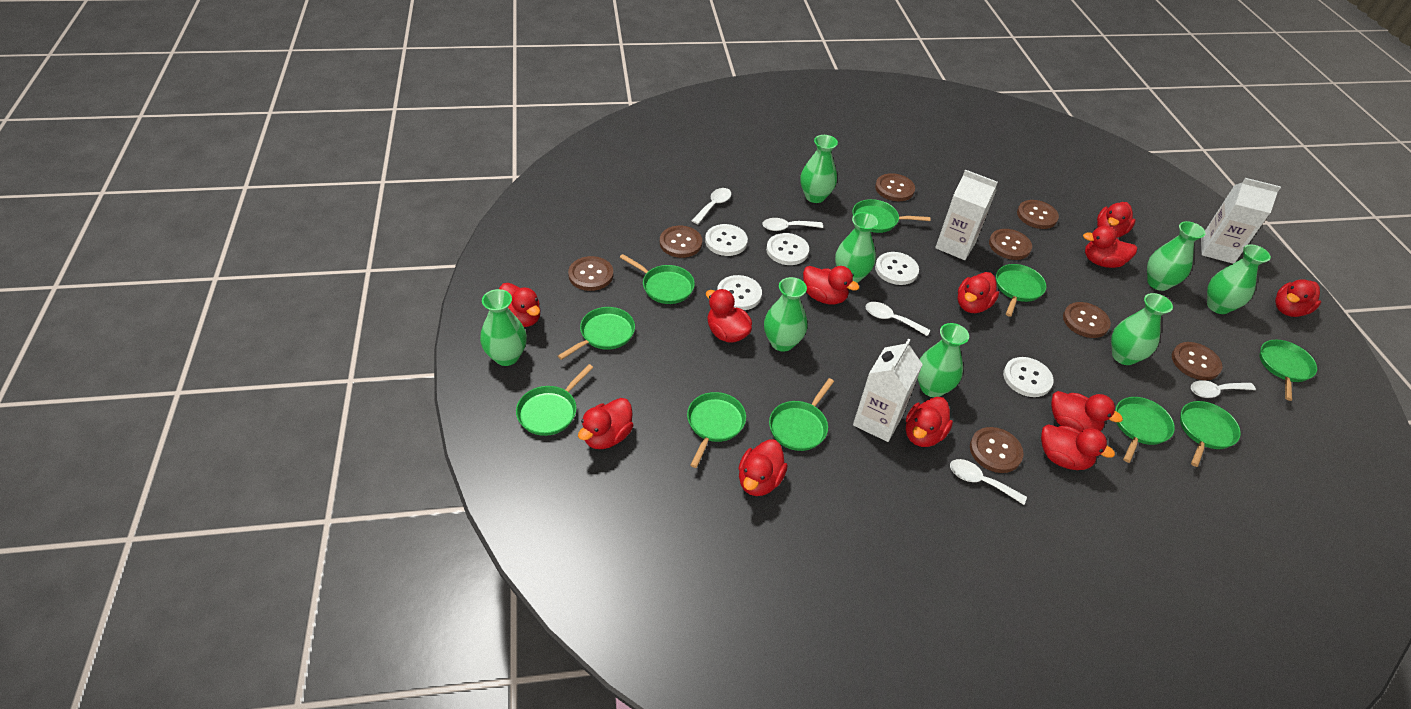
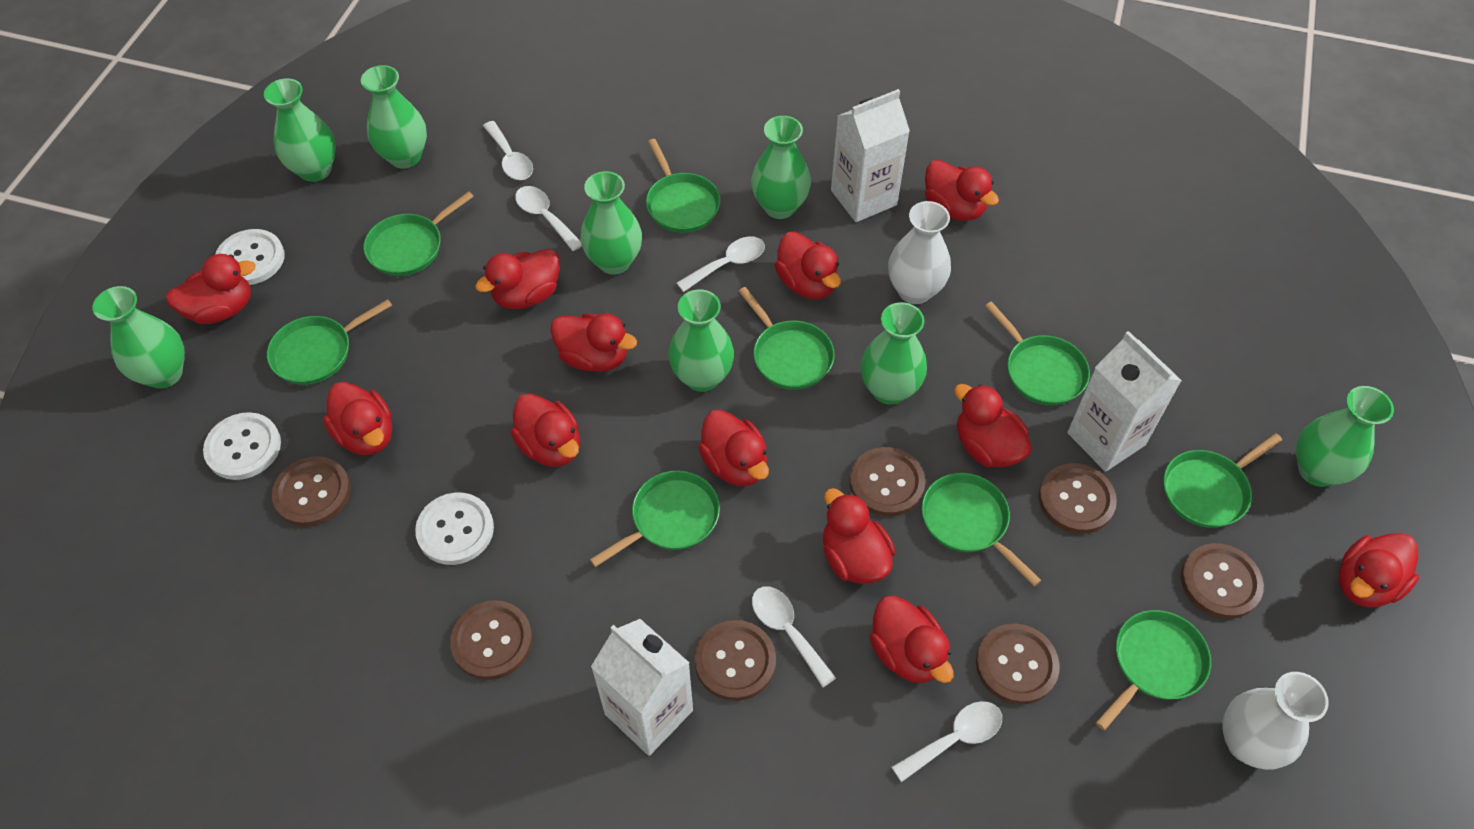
brown button: [568,256,613,291] [660,226,702,258] [875,173,915,201] [970,427,1024,473] [989,229,1032,260] [1017,200,1059,229] [1063,302,1111,338] [1172,342,1223,380] = 8 -> [272,456,351,527] [450,600,533,680] [695,620,776,701] [850,447,925,517] [976,624,1060,705] [1039,463,1117,534] [1181,543,1264,619] = 7
green pan: [516,364,594,436] [558,307,635,360] [620,254,695,304] [687,392,746,468] [769,378,834,451] [852,199,931,233] [996,264,1046,317] [1116,397,1175,463] [1180,401,1241,467] [1259,340,1317,401] = 10 -> [267,299,392,385] [364,191,474,276] [590,471,720,567] [646,139,720,233] [738,287,834,390] [922,473,1041,586] [985,301,1090,405] [1096,610,1211,731] [1163,433,1282,528] = 9
white button: [705,224,748,256] [717,275,762,310] [766,233,809,265] [875,252,919,285] [1003,357,1054,397] = 5 -> [203,412,281,480] [215,229,285,285] [415,492,494,565] = 3
white vase: none = 0 -> [888,201,951,304] [1223,672,1329,770] = 2

